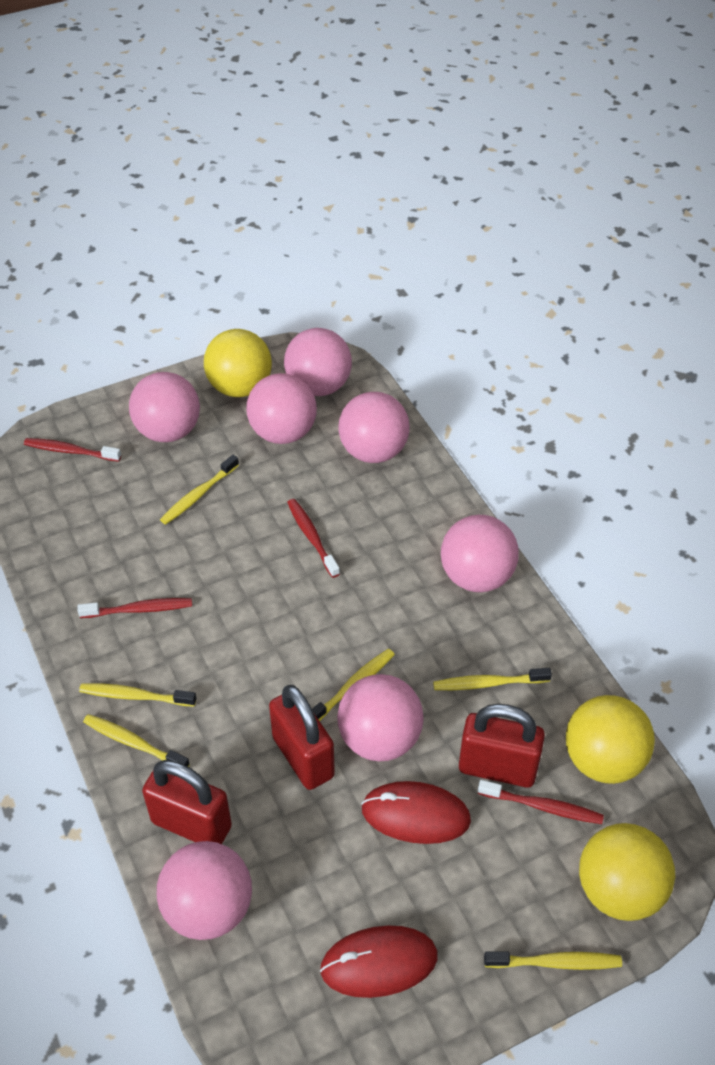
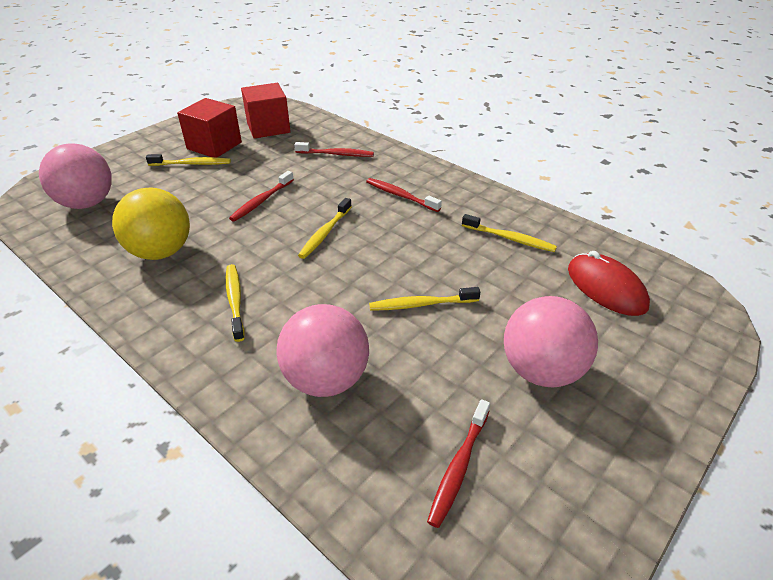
pink ball: [129,372,200,442] [157,841,252,940] [247,373,317,444] [284,328,352,396] [337,674,424,761] [338,392,410,463] [441,515,519,592] = 7 -> [39,143,112,209] [277,304,369,397] [504,296,598,387] = 3
red cube: none = 0 -> [177,98,242,157] [241,83,291,139] = 2
red mouse: [320,925,438,998] [361,781,471,844] = 2 -> [568,251,650,316] = 1
red padlock: [142,760,232,844] [269,685,335,790] [459,704,545,788] = 3 -> none = 0
yellow ball: [204,329,272,397] [566,695,655,784] [579,823,675,921] = 3 -> [112,188,190,260] = 1
yellow toothbrush: [79,683,196,707] [83,714,190,767] [160,455,239,525] [312,649,395,721] [433,668,552,690] [484,951,622,970] = 6 -> [146,154,231,166] [226,264,245,342] [298,198,352,259] [369,287,480,311] [462,214,557,252] = 5

